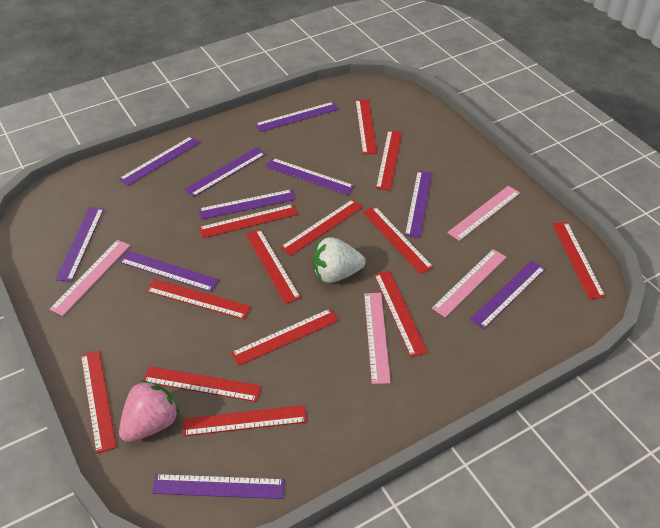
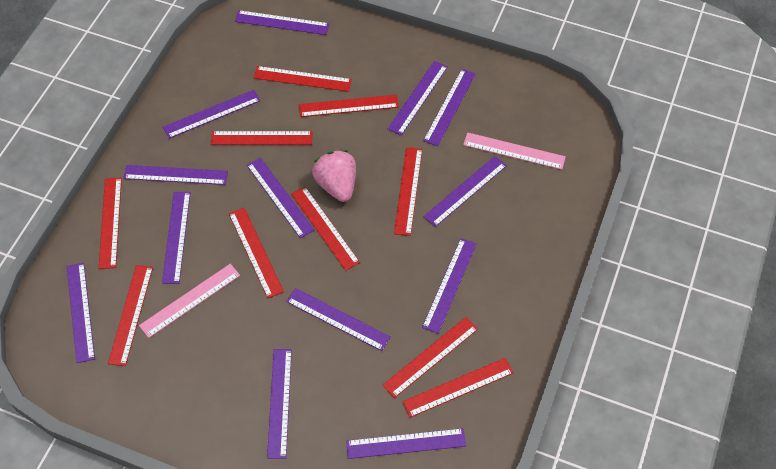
pink ruler: [49,240,130,316] [364,293,391,384] [432,249,507,317] [447,186,520,241] = 4 -> [139,264,240,338] [463,132,566,170] = 2
purple ruler: [56,207,104,282] [119,136,200,186] [120,251,219,292] [152,474,285,499] [184,147,266,197] [198,189,296,220] [255,102,339,132] [265,158,354,195] [405,171,432,238] [470,260,545,329] = 10 -> [67,263,95,363] [123,165,228,185] [162,192,190,284] [163,90,260,139] [235,10,329,35] [247,158,314,238] [267,349,292,459] [286,288,391,351] [346,428,466,459] [388,61,448,136] [422,238,477,334] [423,69,476,146] [423,156,507,227] = 13
red ruler: [81,351,117,454] [143,366,261,402] [146,279,251,319] [183,405,307,436] [199,204,298,238] [231,309,339,366] [246,229,301,304] [280,199,363,256] [355,99,377,154] [363,206,434,274] [374,271,428,357] [376,130,402,191] [553,222,606,299] = 13 -> [99,178,122,269] [108,265,153,366] [211,131,312,145] [229,208,284,298] [254,66,352,92] [291,187,360,271] [299,95,399,117] [382,317,478,398] [394,147,422,236] [402,358,514,418] = 10
white strawberry: [313,237,365,283] = 1 -> none = 0

